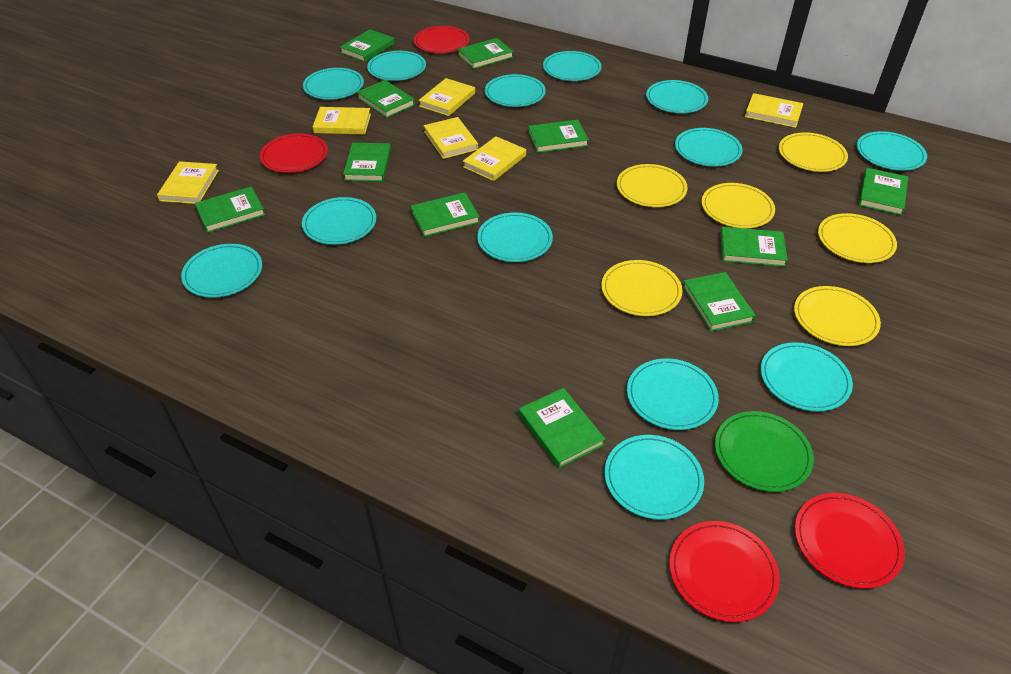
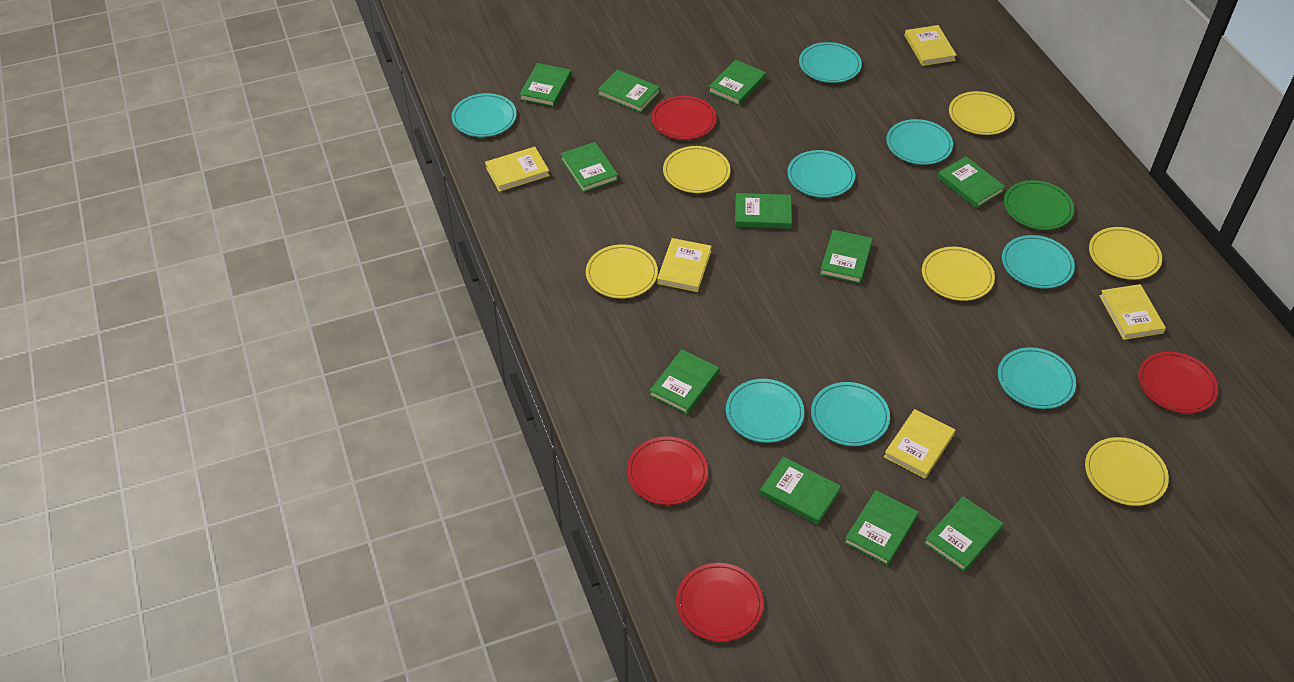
turquoise plate: [181,244,262,298] [302,197,376,245] [303,68,364,100] [367,51,426,81] [477,213,553,262] [485,74,546,107] [543,51,601,81] [604,435,704,520] [627,359,719,430] [646,80,708,113] [675,128,743,166] [761,342,853,412] [857,131,927,171] = 13 -> [452,93,517,137] [726,379,805,443] [787,150,855,198] [799,42,862,83] [811,382,890,446] [886,119,953,165] [998,347,1076,409] [1002,235,1075,288] = 8
yellow book: [157,161,219,204] [313,107,371,135] [419,78,475,116] [424,117,478,159] [463,136,526,181] [745,93,803,128] = 6 -> [485,147,550,192] [657,238,712,292] [884,409,955,479] [904,25,957,66] [1099,284,1166,340] = 5

